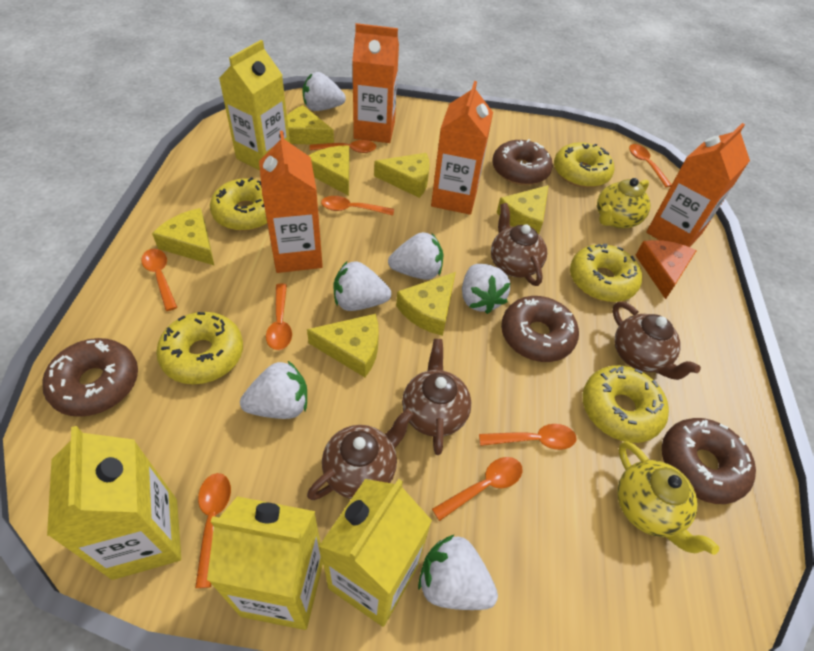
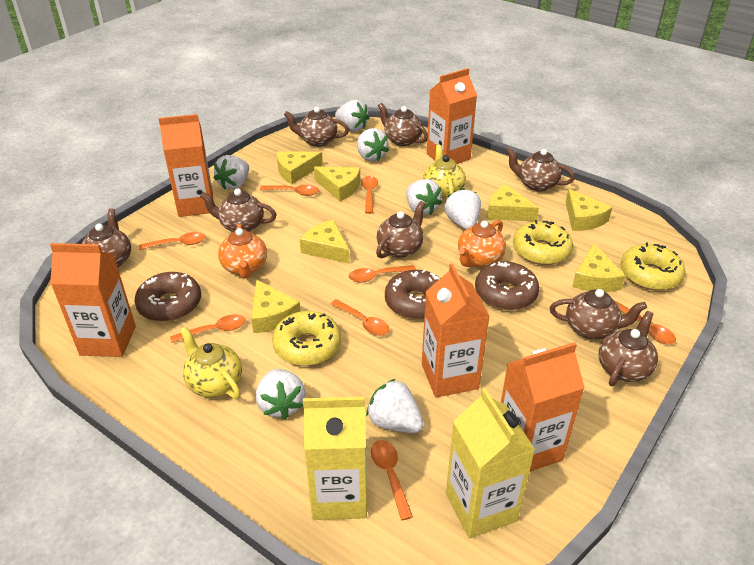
brown donut: [42,338,138,417] [492,139,553,185] [501,296,579,362] [662,418,756,504] = 4 -> [135,272,201,322] [385,269,440,319] [475,262,539,310] = 3
brown teapot: [307,409,413,500] [402,339,471,455] [491,203,547,286] [612,301,701,380] = 4 -> [82,208,131,267] [200,189,277,232] [284,107,349,147] [376,201,425,259] [378,103,428,146] [506,148,575,192] [550,289,647,339] [598,311,658,386] = 8
orange carton: [259,131,323,273] [352,23,399,143] [431,81,493,215] [646,123,750,247] = 4 -> [50,243,136,357] [159,114,214,217] [422,263,490,398] [427,68,477,164] [501,342,585,472] = 5
orange cheese: [635,240,697,299] = 1 -> none = 0
orange teapot: none = 0 -> [218,224,267,279] [458,220,506,267] = 2
white strawberry: [240,361,307,419] [302,72,346,111] [334,261,391,311] [388,232,443,280] [418,534,498,610] [462,264,510,314] = 6 -> [214,155,249,190] [256,369,305,420] [335,100,369,132] [357,128,389,161] [366,379,424,433] [406,179,442,215] [444,188,481,230] = 7
yellow carton: [47,426,181,580] [207,496,323,630] [219,40,290,170] [319,479,432,627] = 4 -> [303,397,367,520] [446,388,535,539] = 2
yellow donut: [156,312,243,384] [210,177,267,231] [554,142,614,188] [570,243,642,302] [583,365,669,443] = 5 -> [272,311,341,366] [513,220,573,265] [620,242,686,290] = 3

